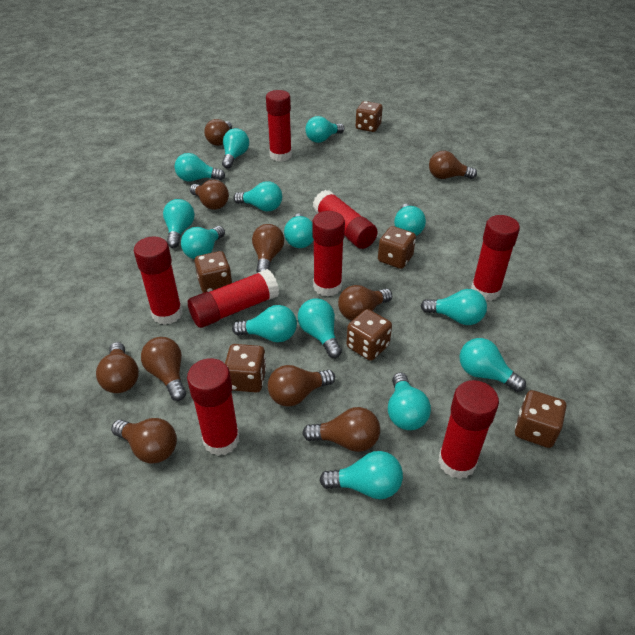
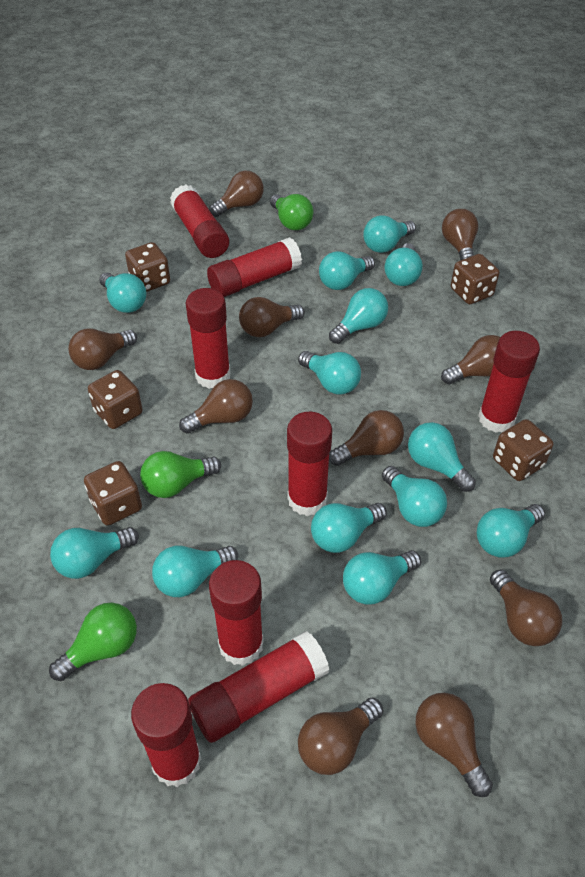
brown dice: [194,251,232,293] [225,344,267,392] [347,309,392,361] [356,101,383,132] [378,226,416,269] [515,390,566,448] = 6 -> [84,461,142,526] [88,370,143,429] [125,242,170,292] [451,254,499,304] [493,419,554,481] = 5
green light bulb: none = 0 -> [49,602,137,681] [140,451,221,498] [270,194,313,230] = 3
turquoise light bulb: [163,199,195,248] [175,153,225,181] [181,226,225,259] [222,128,249,169] [232,305,297,342] [233,181,282,212] [284,213,314,248] [298,298,342,358] [305,116,344,143] [319,451,403,499] [388,373,431,430] [394,204,426,236] [421,289,487,325] [459,338,526,392] = 14 -> [50,527,139,579] [99,272,146,313] [152,545,238,597] [298,351,361,394] [311,503,387,553] [319,251,375,290] [329,288,388,344] [343,550,421,605] [363,215,416,253] [382,466,447,527] [385,243,423,286] [408,422,476,492] [477,504,545,558] = 13

